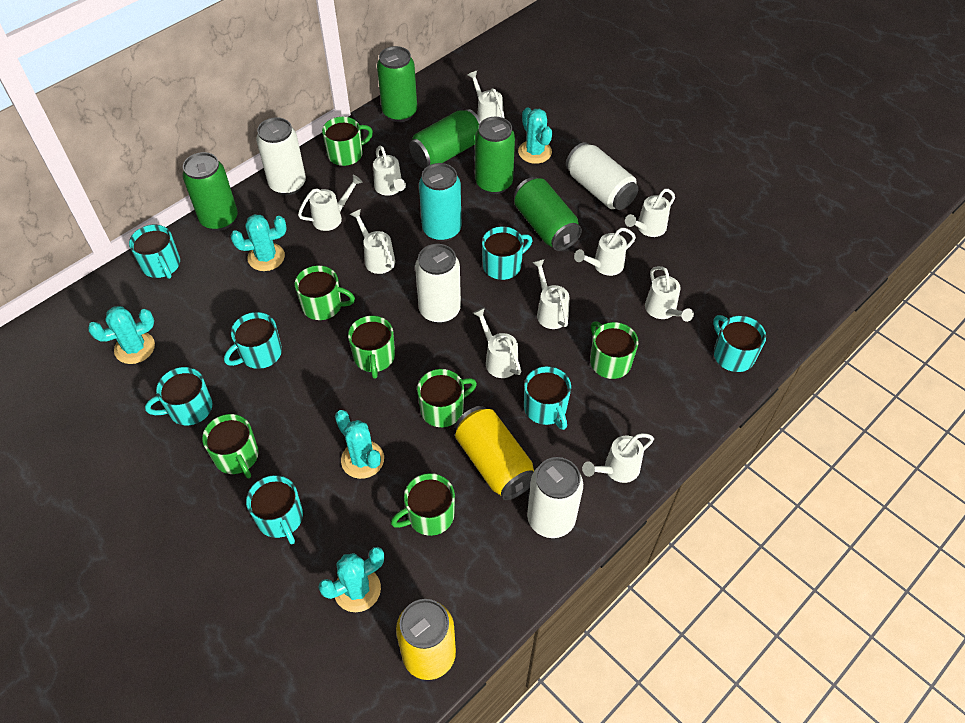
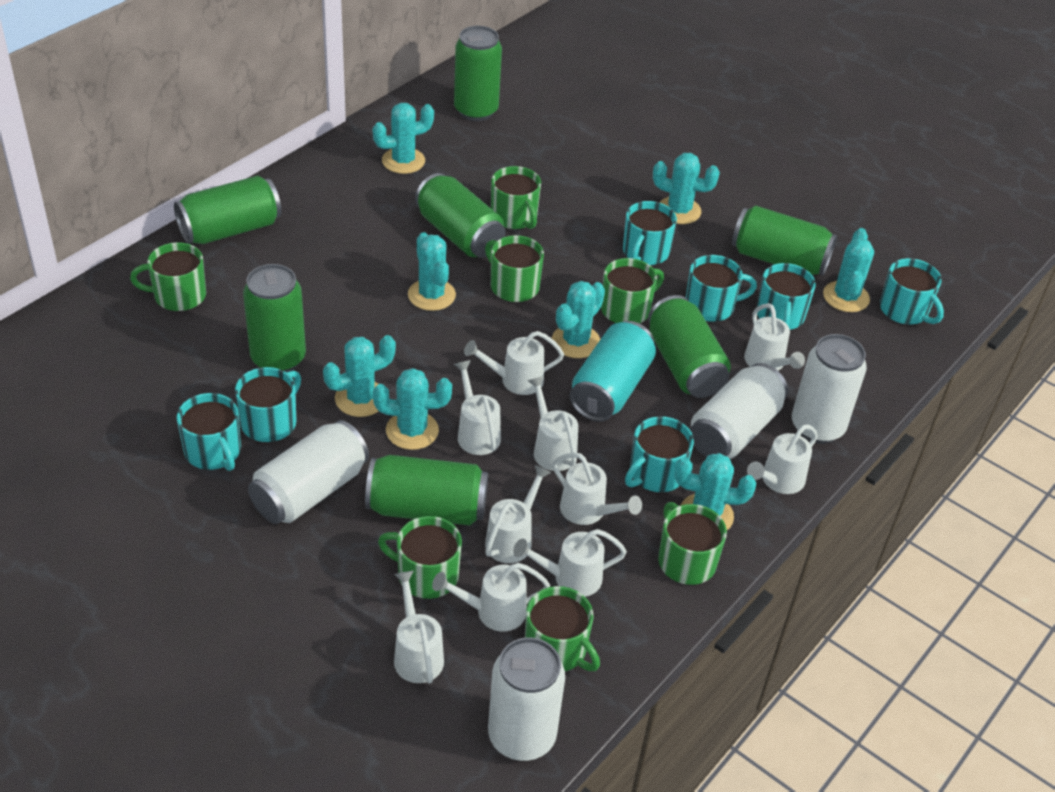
green can: [183,152,238,231] [377,46,417,122] [409,109,481,168] [475,117,515,194] [514,177,582,251] = 5 -> [174,176,281,244] [243,264,306,372] [365,455,488,525] [415,173,506,258] [454,26,502,121] [648,295,731,398] [732,205,837,276] = 7
turquoise cactus: [88,306,155,364] [231,214,287,271] [318,547,384,612] [335,410,384,479] [518,107,552,164] = 5 -> [323,335,396,417] [373,103,434,174] [373,368,452,450] [408,232,456,311] [552,281,605,358] [653,153,720,224] [675,453,756,530] [823,228,874,312] = 8
yellow can: [396,599,456,680] [455,406,534,500] = 2 -> none = 0

